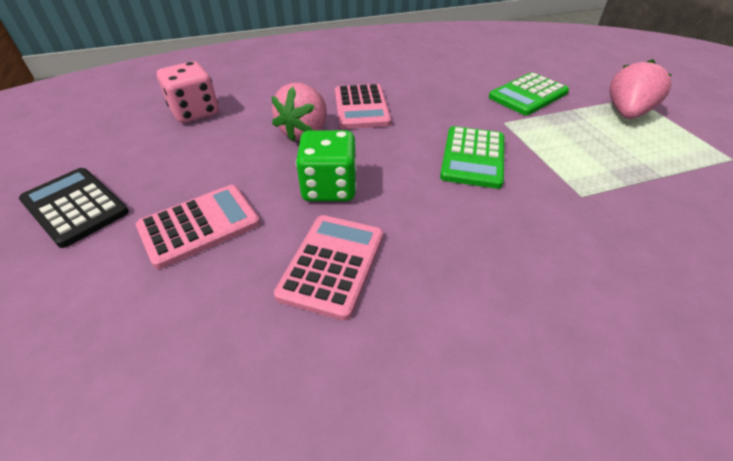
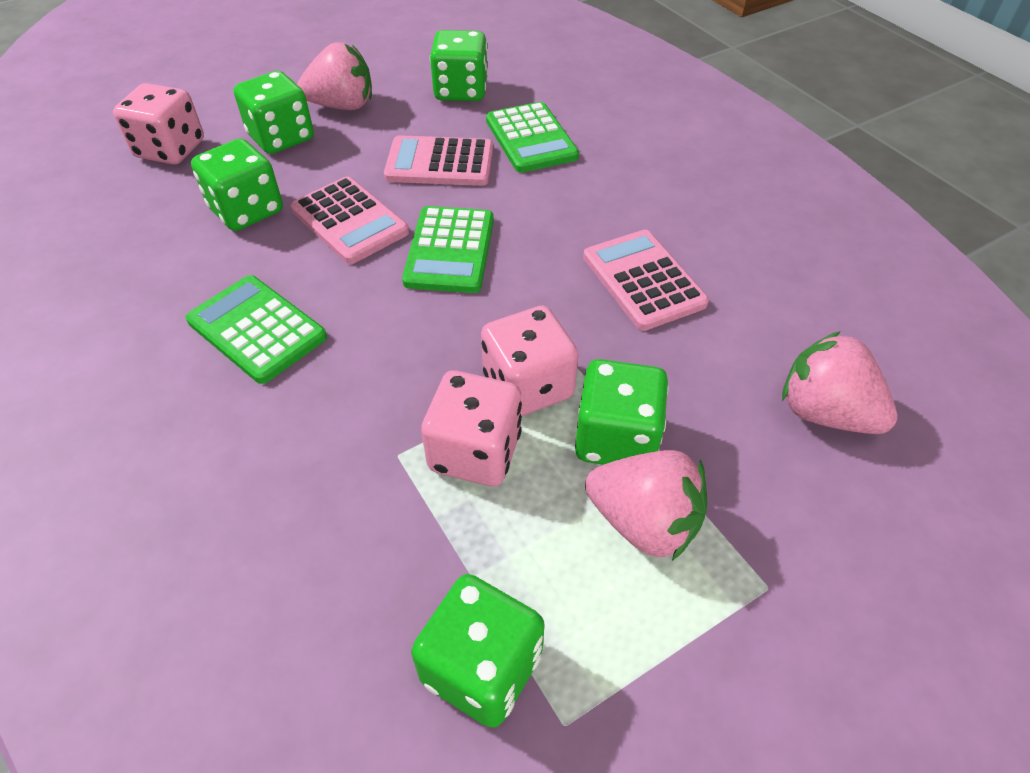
black calculator: [19,168,129,248] = 1 -> none = 0
green calculator: [440,126,504,189] [489,72,569,115] = 2 -> [185,275,327,384] [402,206,494,293] [486,102,579,173] = 3
green dice: [296,130,357,201] = 1 -> [191,139,283,231] [234,71,314,154] [411,574,545,728] [430,30,488,101] [575,359,669,465] = 5
pink dice: [157,61,219,123] = 1 -> [113,83,204,165] [421,370,522,486] [481,306,578,416] = 3
pink strawberry: [271,83,327,142] [609,59,672,119] = 2 -> [297,42,372,110] [585,450,708,561] [782,331,897,434] = 3

